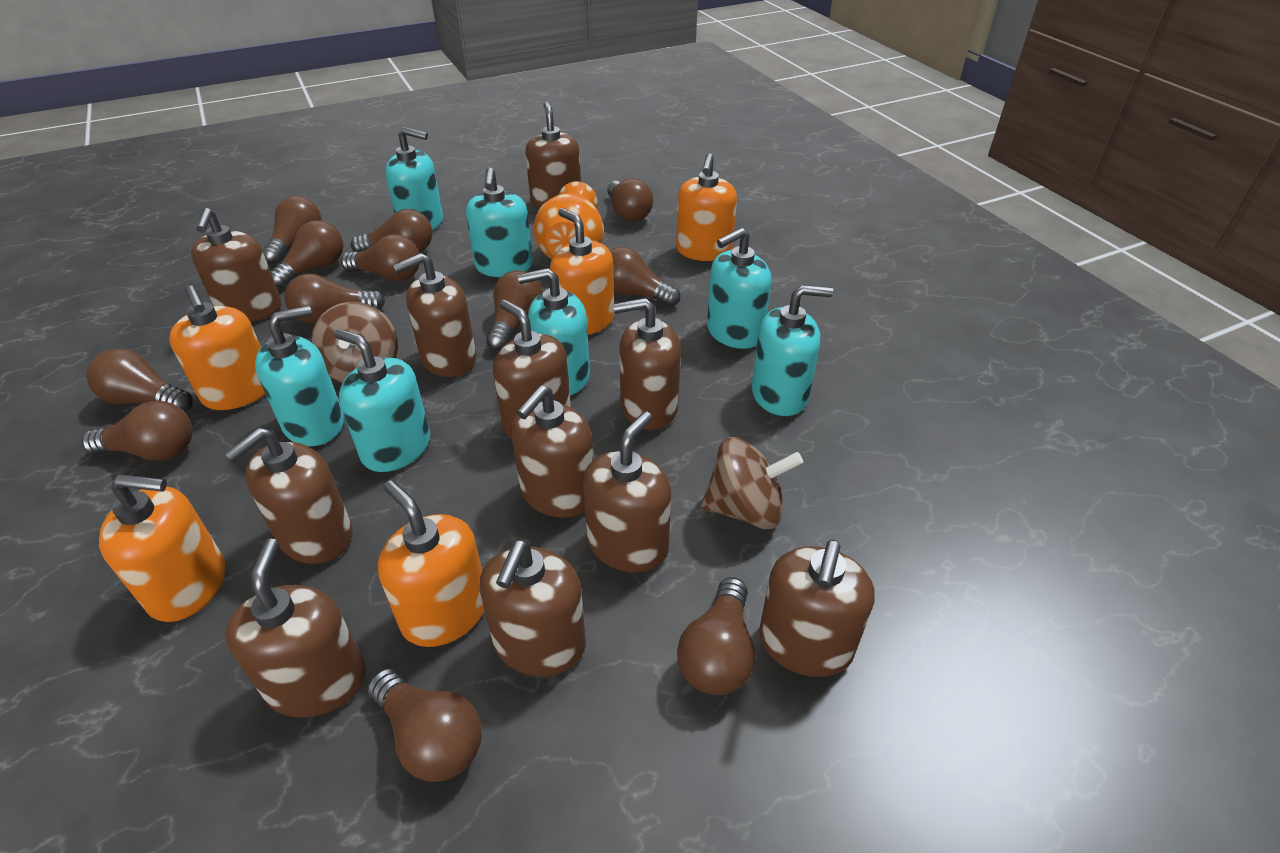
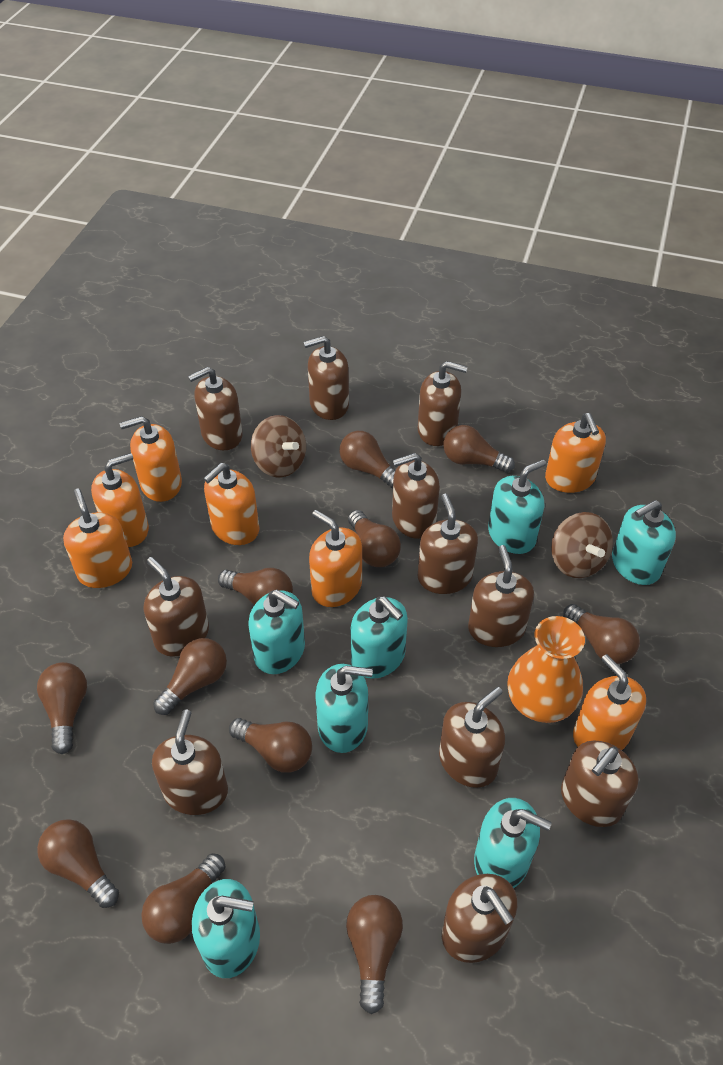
brown light bulb: [81,401,192,461] [86,349,193,412] [262,196,322,264] [270,220,343,288] [284,274,385,324] [341,234,420,281] [351,209,432,252] [367,669,482,782] [486,270,543,350] [607,179,653,222] [610,247,680,307] [677,577,755,695] = 12 -> [37,662,87,754] [37,819,119,908] [141,853,226,944] [153,638,227,715] [218,568,293,605] [229,718,312,773] [339,431,396,488] [346,895,403,1014] [348,510,401,567] [443,425,515,473] [563,604,640,664] = 11
orange soap dispenser: [99,474,225,622] [169,285,265,410] [378,480,485,647] [550,208,614,335] [676,153,737,261] = 5 -> [63,488,132,588] [91,453,149,547] [120,416,182,502] [203,463,259,545] [309,510,362,607] [545,413,606,493] [573,654,646,750] = 7

